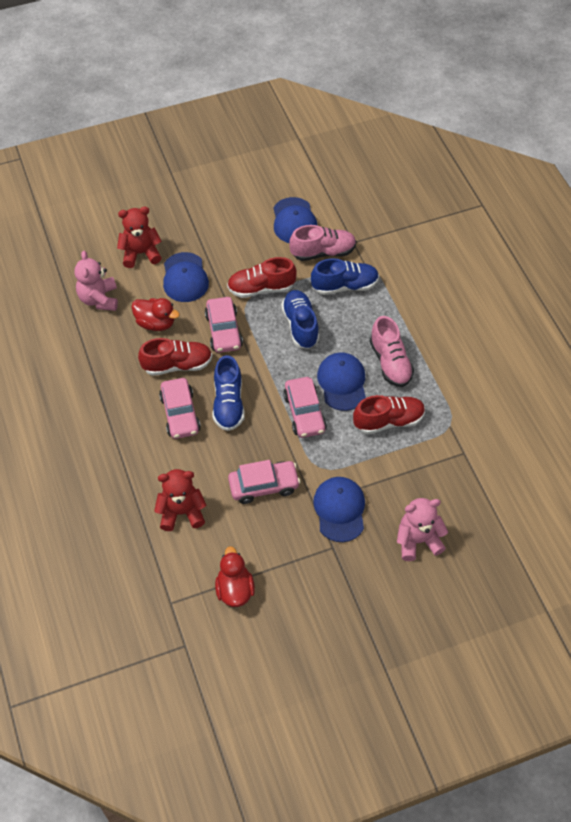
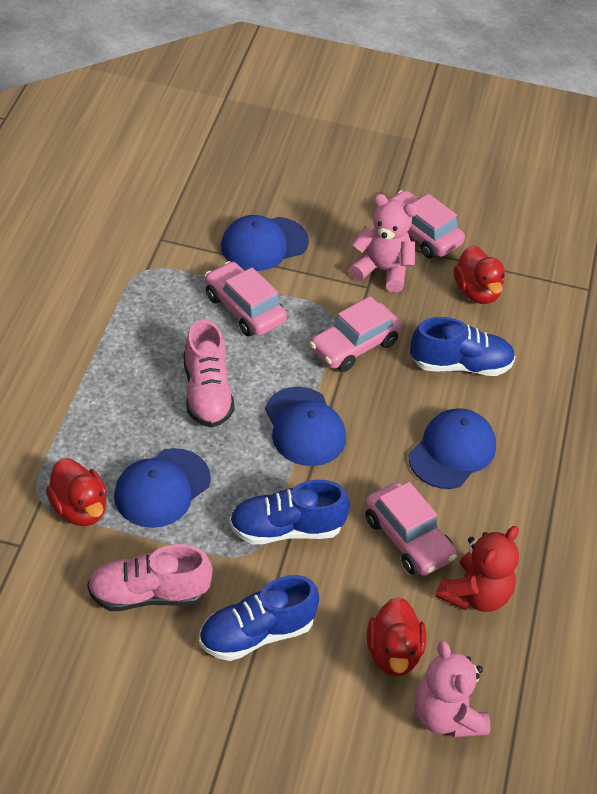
red duck: [131,298,180,331] [215,546,255,607] = 2 -> [46,458,107,526] [367,597,426,676] [454,245,505,304] = 3
red shoe: [138,338,212,376] [227,257,297,298] [353,395,425,434] = 3 -> none = 0
red teddy bear: [117,207,162,268] [154,469,206,531] = 2 -> [435,526,519,612] = 1

